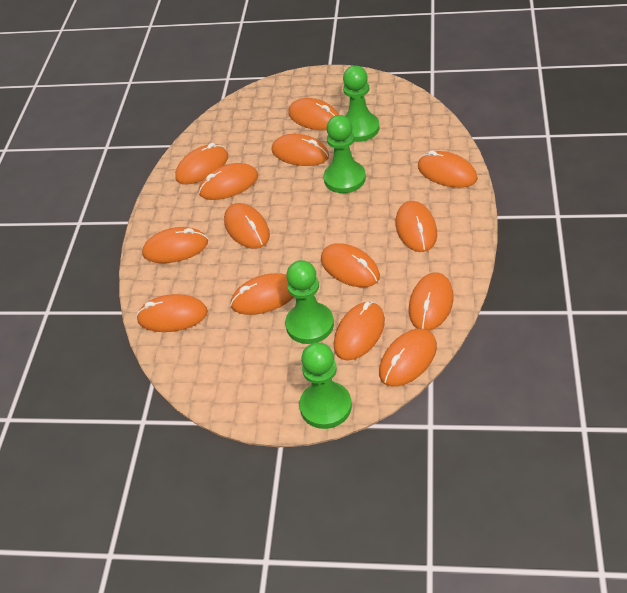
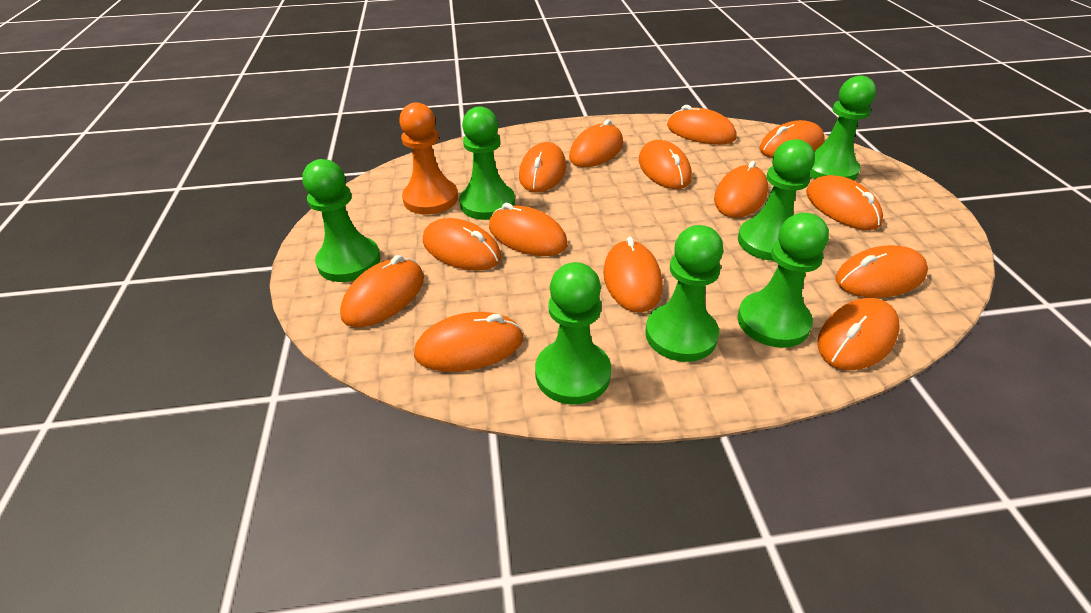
green pawn: [285,260,334,344] [299,342,352,429] [324,115,366,193] [343,66,379,142] = 4 -> [302,159,381,282] [460,106,515,220] [535,262,611,404] [645,225,723,362] [738,139,815,261] [738,213,829,348] [809,75,876,180] = 7
orange pawn: none = 0 -> [399,102,458,215] = 1

